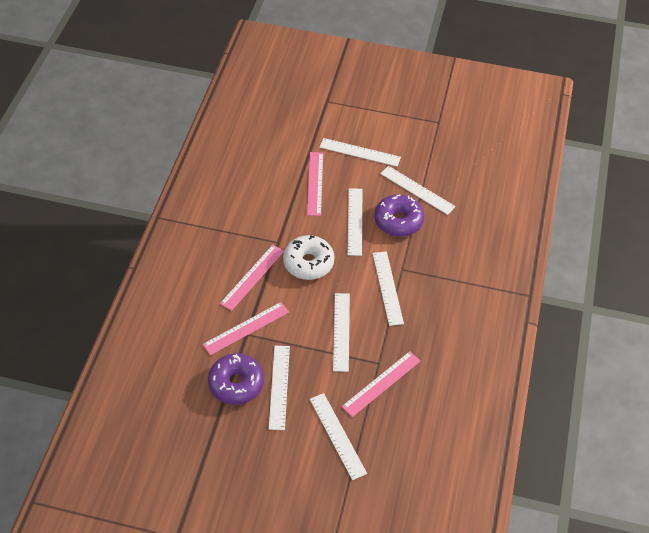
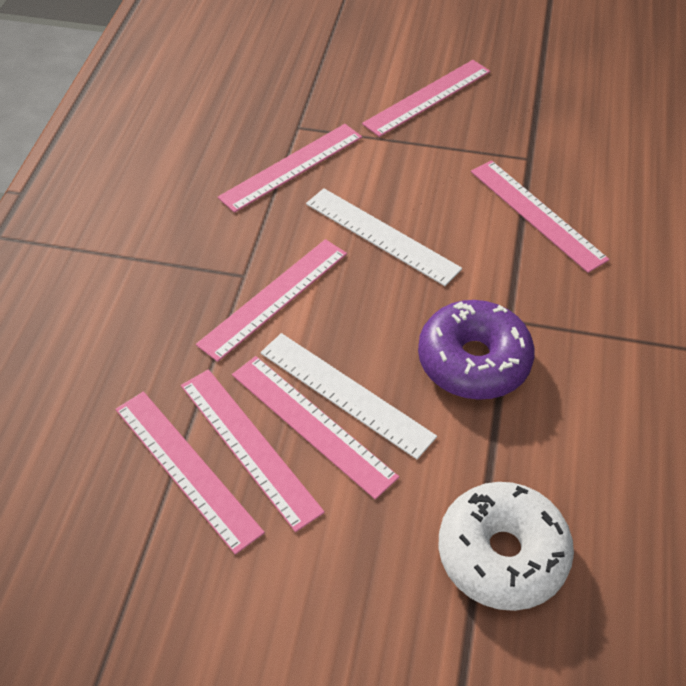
pink ruler: [203,302,289,355] [220,245,284,311] [307,152,323,216] [342,351,420,417] = 4 -> [115,392,265,555] [181,369,325,532] [196,239,347,362] [218,124,362,213] [232,356,399,499] [362,60,490,137] [471,160,609,273] = 7
purple donut: [208,353,264,405] [374,194,424,237] = 2 -> [418,300,535,400] = 1
white ruler: [269,346,290,430] [310,393,367,480] [319,138,401,167] [333,293,350,372] [347,188,362,256] [373,251,404,326] [380,166,456,215] = 7 -> [260,333,437,459] [306,188,462,286] = 2

